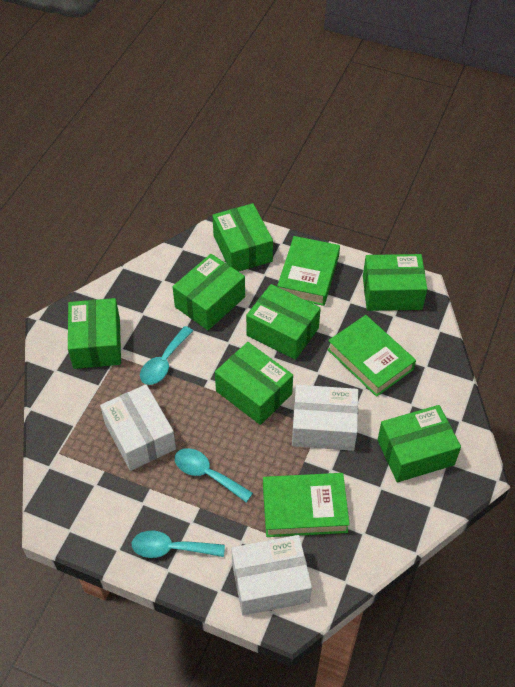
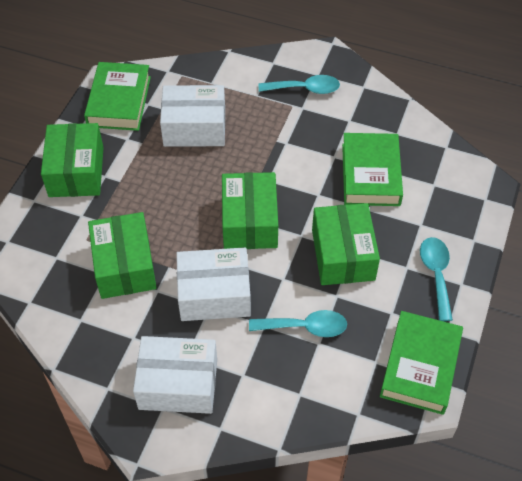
green box: [68,298,121,369] [173,254,245,330] [212,203,273,272] [215,342,293,425] [246,284,321,360] [363,254,427,311] [378,405,461,482] = 7 -> [41,123,104,197] [88,212,157,299] [222,172,278,249] [312,203,380,285] = 4

